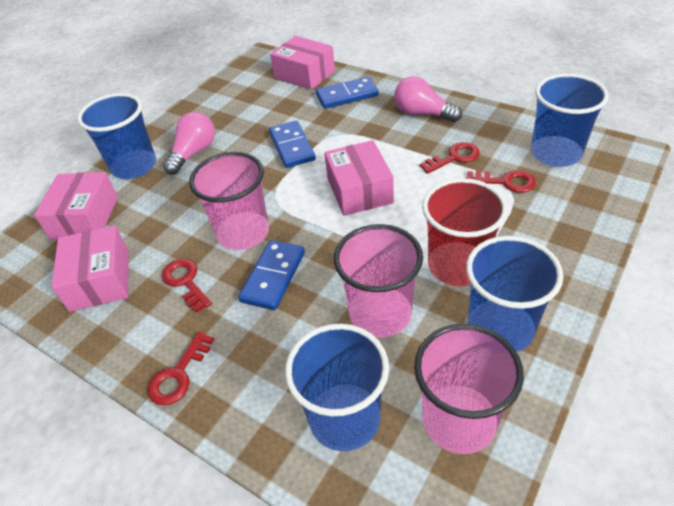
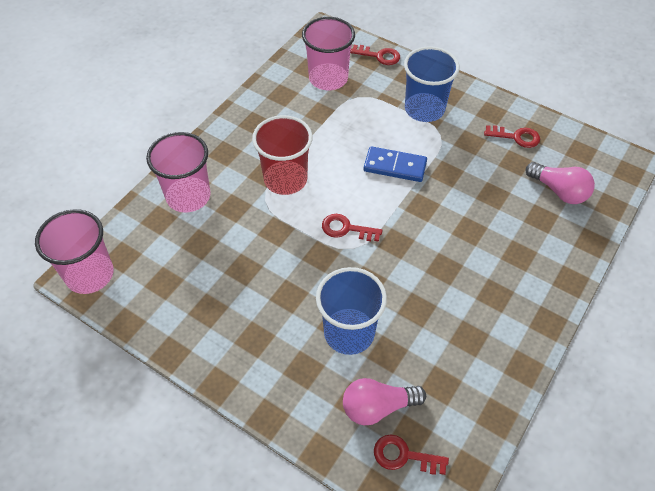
blue cup: [77,93,156,179] [285,323,389,451] [466,236,563,352] [531,74,609,167] = 4 -> [316,267,387,355] [404,46,460,122] = 2
blue domino: [238,240,305,310] [269,121,316,168] [316,77,379,109] = 3 -> [364,146,427,182] = 1
pink box: [34,172,118,240] [51,225,129,312] [270,36,335,90] [324,140,394,216] = 4 -> none = 0

